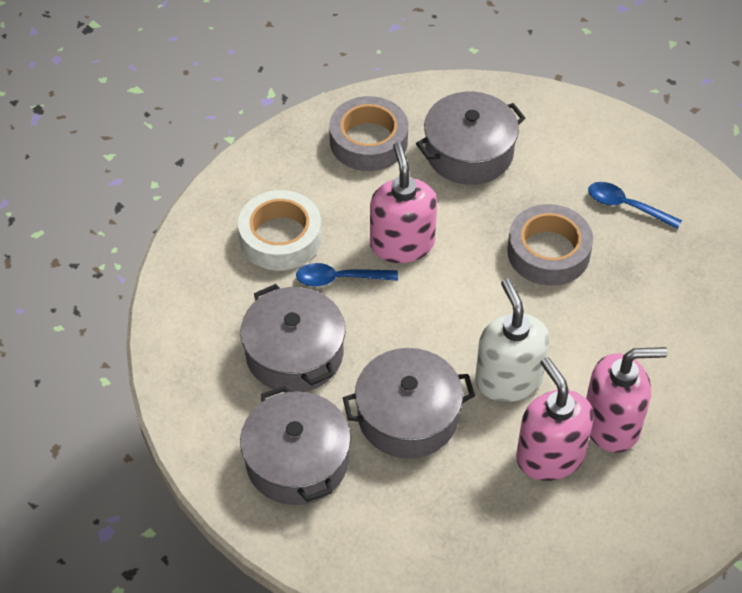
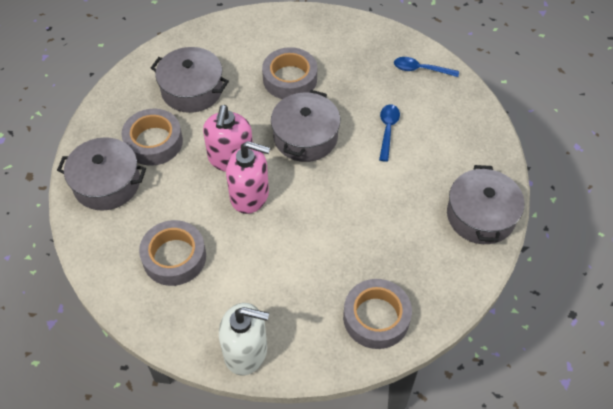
grey tape: [329,96,408,171] [507,204,593,286] = 2 -> [121,109,183,166] [139,220,206,286] [262,47,317,99] [343,279,412,349] = 4
pink soap dispenser: [370,142,437,263] [516,357,594,481] [586,347,668,453] = 3 -> [203,105,253,172] [226,141,270,214] = 2
white tape: [238,190,322,270] = 1 -> none = 0

